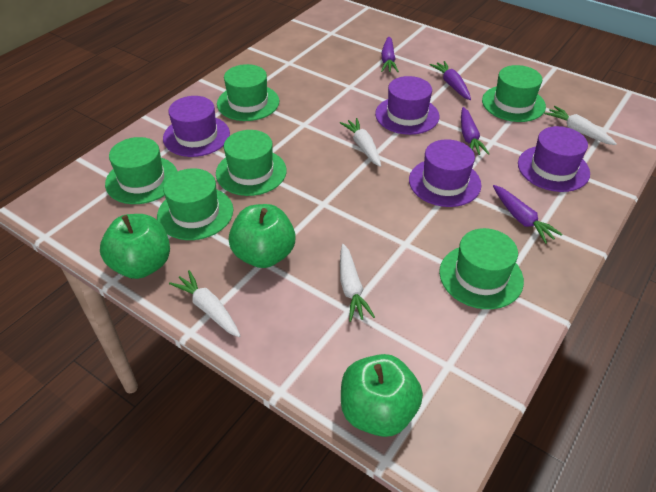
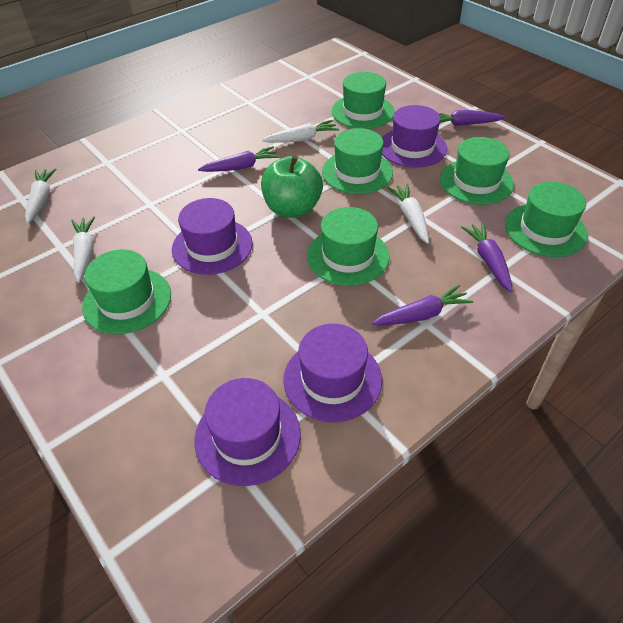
green apple: [100,214,170,279] [229,204,296,268] [341,354,423,437] = 3 -> [261,156,323,218] = 1

